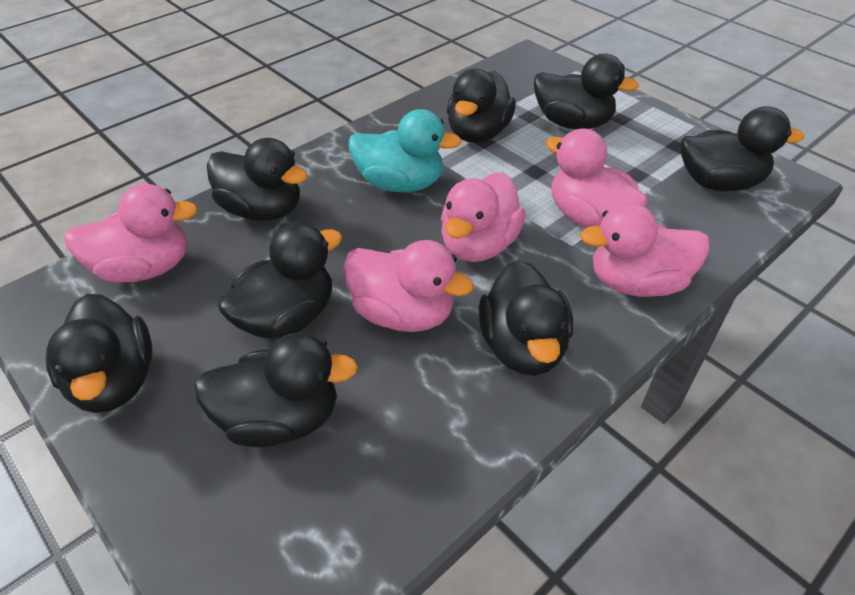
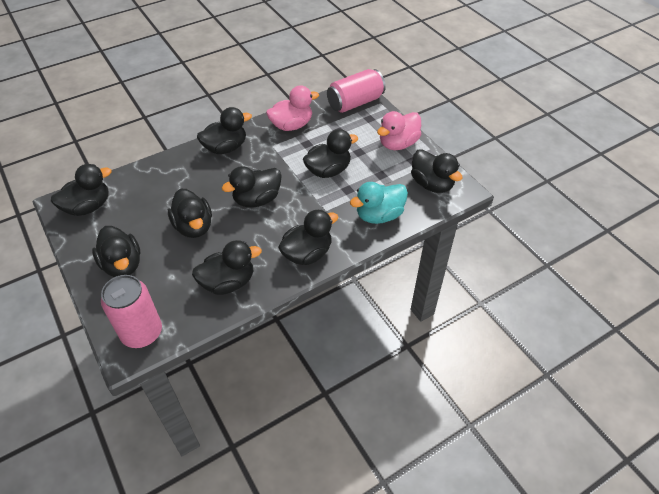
black duck: [46,294,153,413] [194,333,358,447] [207,138,308,221] [218,222,342,339] [447,69,516,143] [479,260,573,376] [534,54,639,129] [681,106,804,191] = 8 -> [51,164,112,216] [92,226,141,277] [168,189,212,238] [192,240,262,295] [197,107,252,154] [222,166,282,208] [278,210,338,265] [303,129,358,178] [411,149,463,193] = 9
pink can: none = 0 -> [101,275,162,348] [327,69,386,113] = 2
pink duck: [64,184,198,282] [343,240,474,332] [441,172,526,262] [546,129,648,228] [580,202,710,297] = 5 -> [266,85,319,131] [377,111,421,150] = 2

